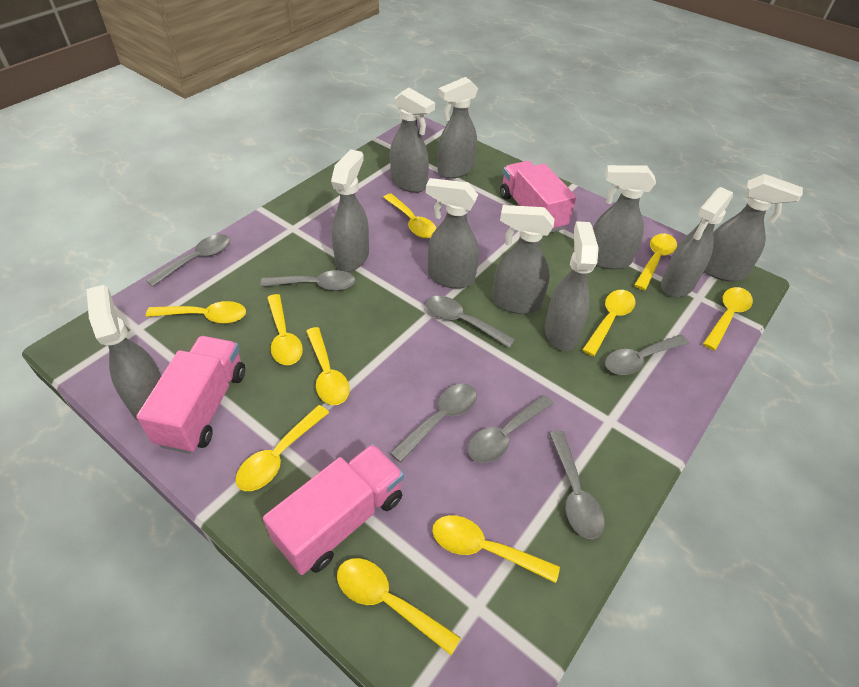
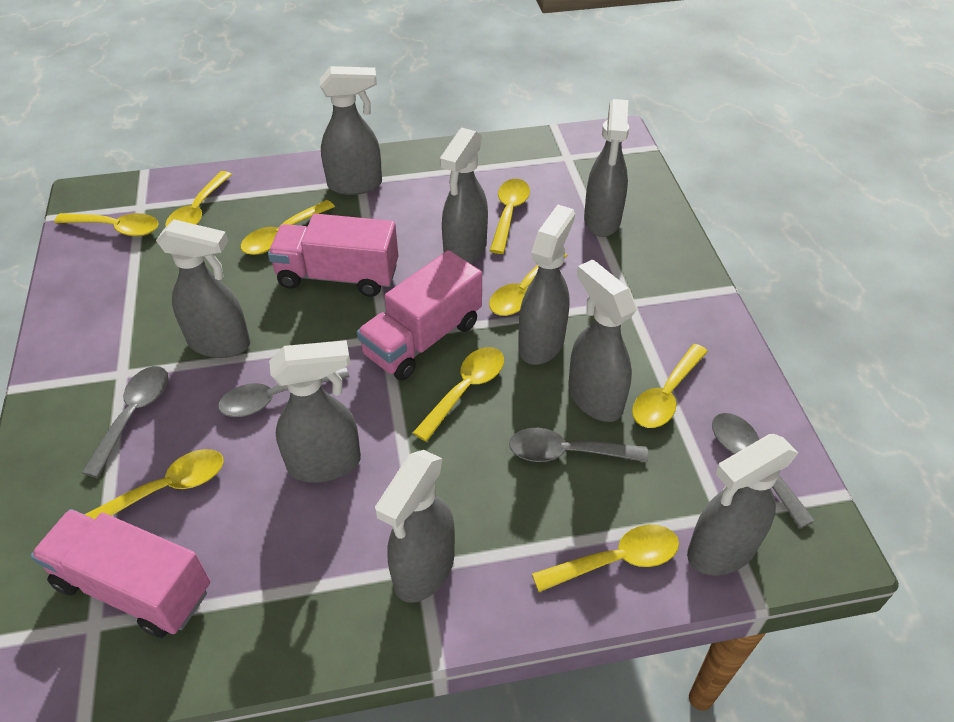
grey spoon: [146,234,230,287] [260,270,355,291] [390,383,477,463] [426,296,515,348] [468,395,554,463] [549,431,605,539] [605,334,689,375] = 7 -> [82,366,168,478] [218,367,349,417] [509,428,648,462] [712,413,815,529] = 4
grey spray bottle: [87,285,161,421] [331,149,369,272] [390,88,435,193] [426,178,479,289] [438,77,478,179] [492,205,554,314] [545,221,599,351] [593,165,656,269] [661,187,733,297] [704,174,803,282] = 10 -> [156,219,250,358] [269,340,361,482] [320,66,382,195] [375,450,455,603] [440,128,488,264] [518,205,575,365] [568,259,637,422] [584,99,629,237] [687,434,798,576] = 9
yellow spoon: [146,301,246,324] [235,405,329,491] [267,294,303,365] [306,327,350,405] [337,558,461,655] [383,194,437,238] [432,515,560,583] [582,290,635,356] [634,234,677,290] [703,287,753,350] = 10 -> [54,213,158,237] [84,449,224,519] [165,171,232,227] [240,200,335,255] [413,347,504,442] [489,253,567,316] [490,179,530,254] [532,525,679,592] [632,344,708,428] = 9

